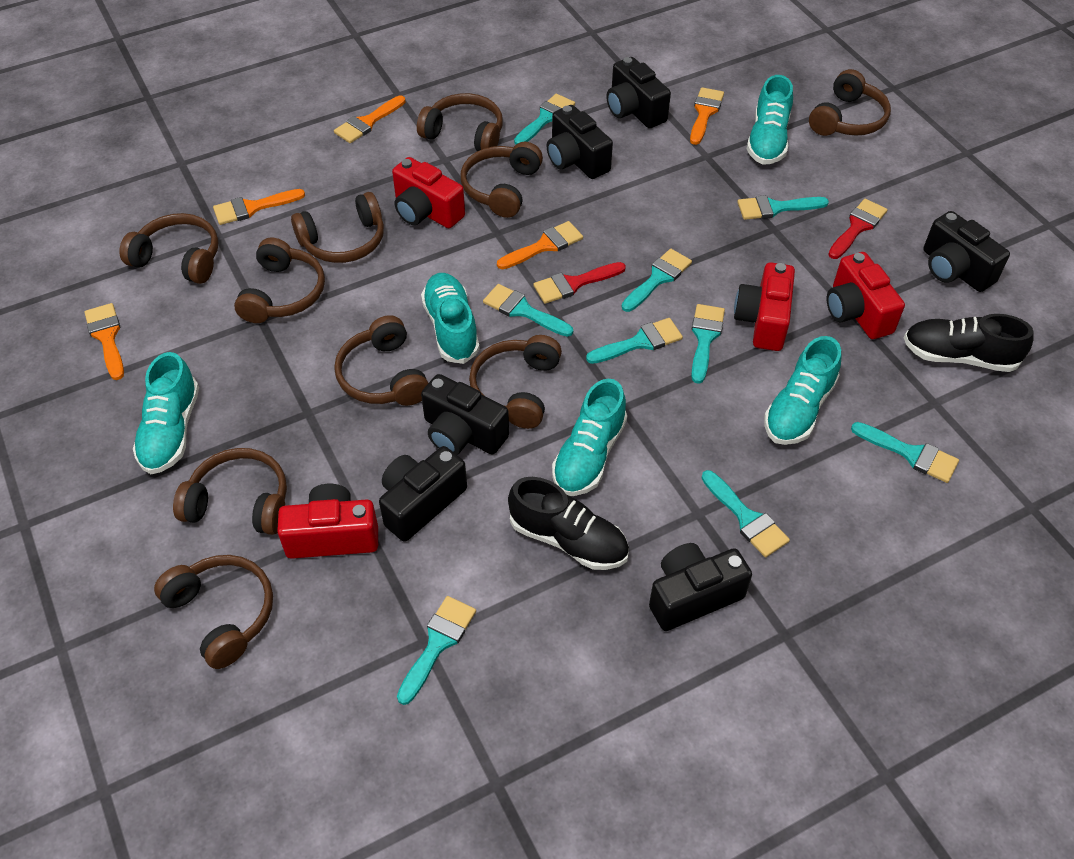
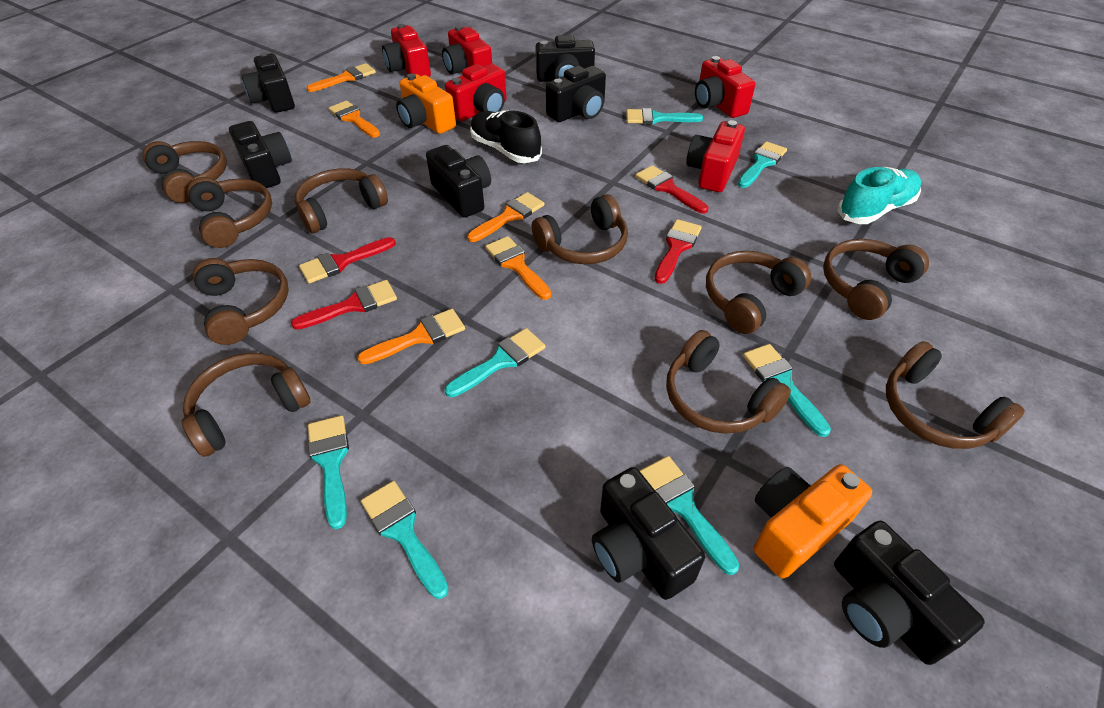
black camera: [379,446,467,542] [421,374,509,455] [547,105,613,179] [607,57,671,128] [649,543,752,631] [923,211,1010,292] = 6 -> [229,121,292,188] [241,52,295,113] [426,145,491,218] [535,35,595,82] [546,66,606,122] [592,467,705,600] [834,521,985,665] = 7
black shoe: [508,477,629,570] [904,314,1034,372] = 2 -> [470,110,542,163] = 1
orange camera: none = 0 -> [396,73,456,134] [754,464,872,579] = 2
red brush: [533,262,626,304] [828,199,888,259] = 2 -> [291,280,397,330] [299,237,396,284] [635,165,709,213] [655,219,702,284] = 4
red camera: [277,484,378,559] [392,157,465,228] [734,262,795,351] [827,252,905,339] = 4 -> [382,24,431,77] [442,25,492,74] [445,64,507,121] [686,120,745,192] [695,56,755,118] = 5
turquoise brush: [397,596,476,705] [483,284,573,337] [514,94,575,145] [586,318,683,364] [622,249,692,312] [691,304,725,384] [701,470,790,557] [737,195,829,220] [851,422,959,483] = 9 -> [308,415,349,529] [361,481,449,599] [445,328,546,397] [626,108,703,124] [640,456,739,575] [738,141,787,188] [743,344,831,437] = 7
turquoise shoe: [133,352,199,474] [421,273,480,364] [552,379,627,496] [747,75,793,165] [764,336,841,445] = 5 -> [837,167,921,224] = 1

